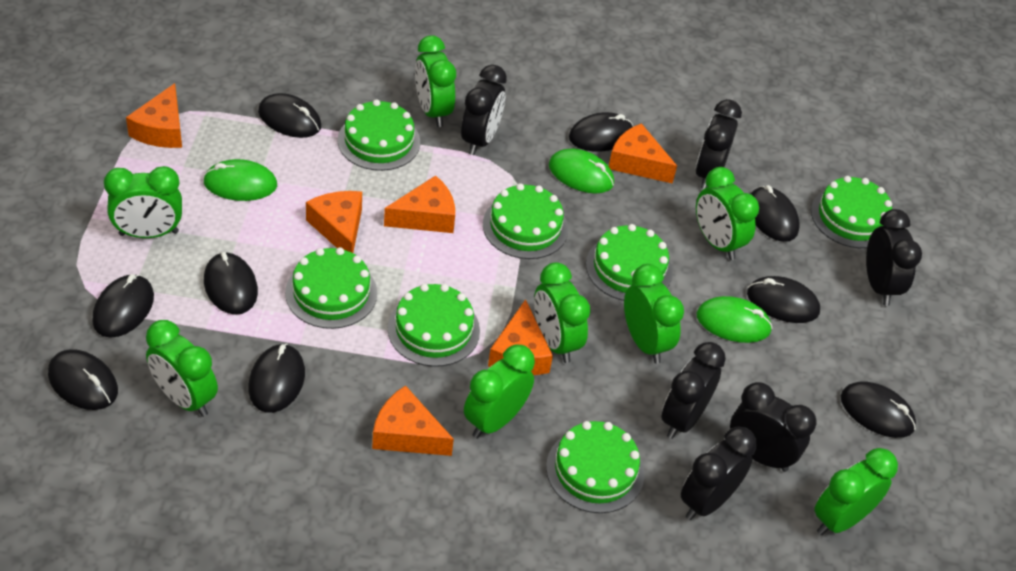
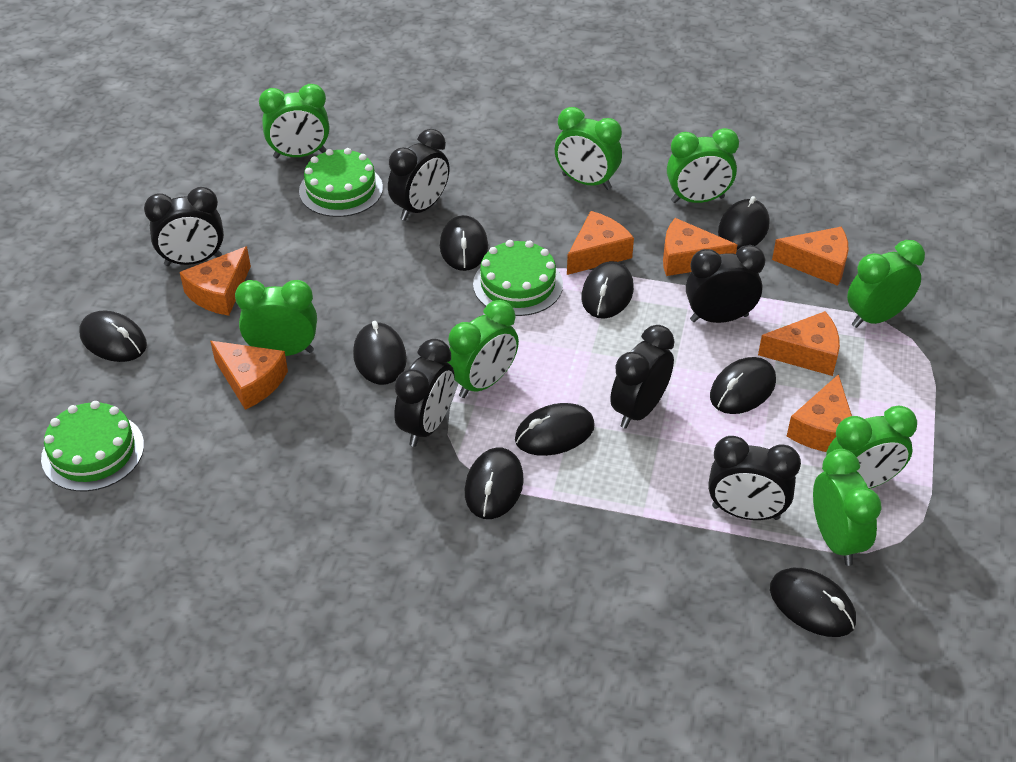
green cake: [285,247,377,329] [338,99,420,171] [388,284,480,367] [483,183,568,259] [546,421,644,513] [586,224,673,301] [811,176,892,248] = 7 -> [41,401,144,491] [299,148,383,217] [473,240,563,316] = 3
green mouse: [203,159,277,201] [549,149,614,194] [696,296,773,343] = 3 -> none = 0
orange cheese: [126,83,182,148] [306,191,362,253] [372,385,454,456] [384,175,455,233] [488,299,553,375] [609,123,677,184] = 6 -> [180,246,251,316] [210,341,288,410] [567,211,634,275] [663,218,737,276] [758,311,840,376] [772,227,848,286] [787,374,852,452] = 7

